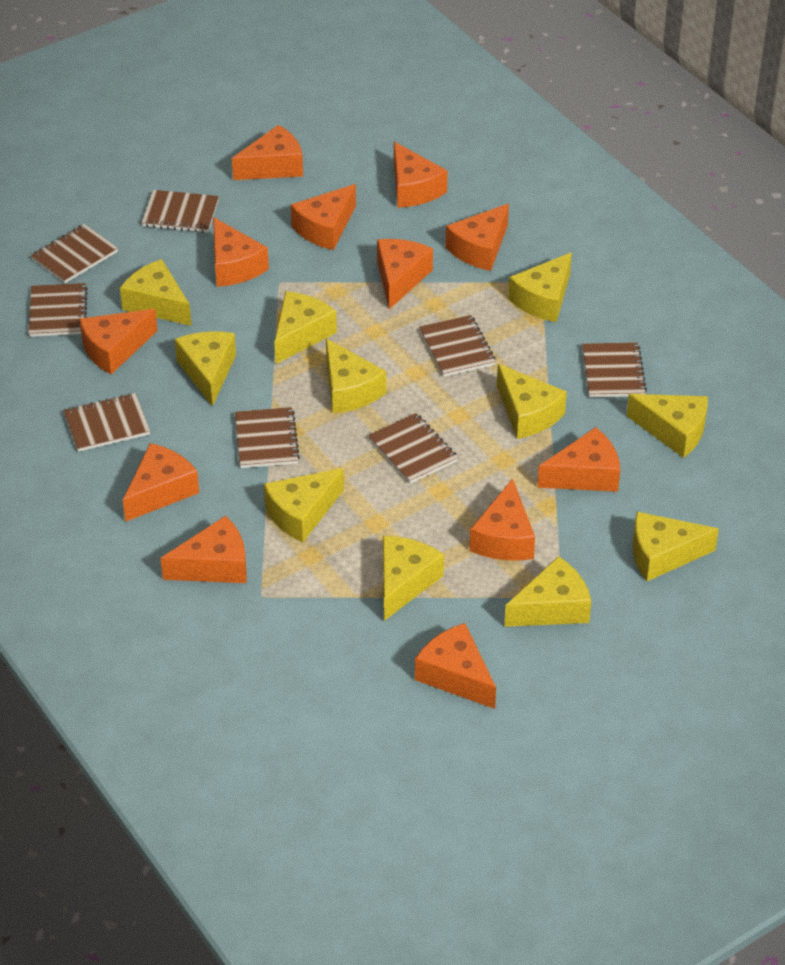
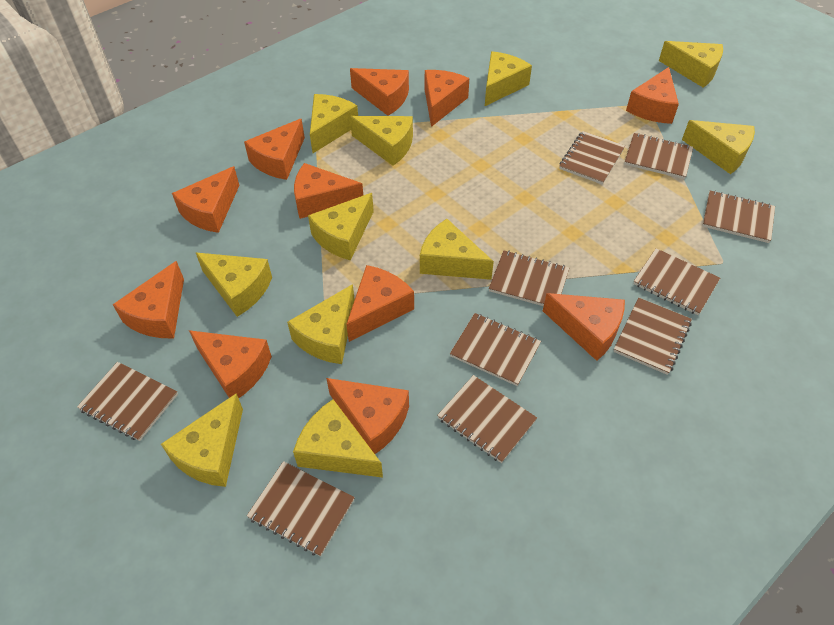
brown notebook: [29,283,88,337] [31,224,118,283] [63,393,150,452] [142,190,219,233] [235,407,300,468] [368,413,458,484] [419,315,496,377] [582,342,647,397] = 8 -> [77,362,178,441] [247,461,355,557] [437,375,537,463] [450,313,541,386] [489,250,569,306] [559,131,625,185] [613,298,692,375] [624,133,693,179] [633,248,720,315] [702,191,775,243] = 10
orange cheese: [79,309,157,374] [123,443,199,522] [161,516,247,583] [213,217,269,287] [232,125,303,180] [291,184,356,250] [377,239,433,309] [394,142,448,208] [415,623,496,709] [446,204,509,271] [469,478,535,560] [537,427,620,492] = 12 -> [112,261,184,338] [172,166,239,233] [189,330,272,398] [244,119,305,180] [294,163,363,219] [326,378,409,454] [346,265,414,342] [350,68,409,116] [425,70,469,127] [543,293,625,361] [626,67,679,124] = 11

